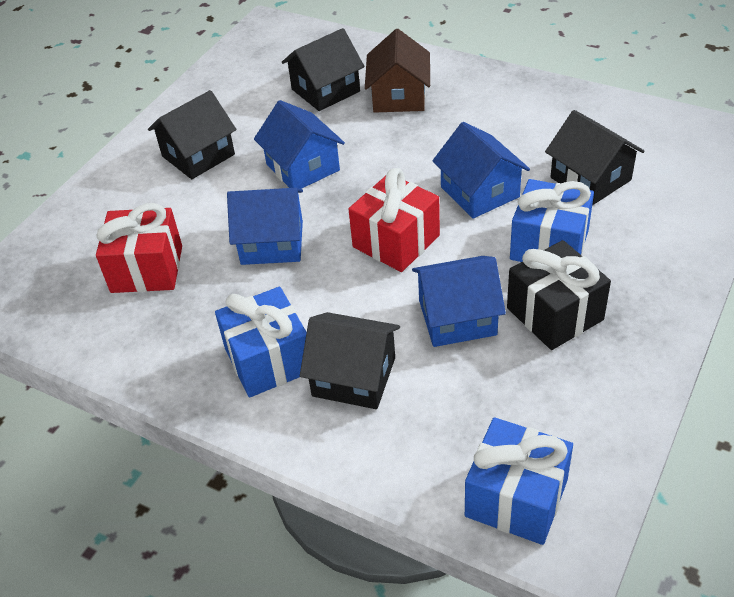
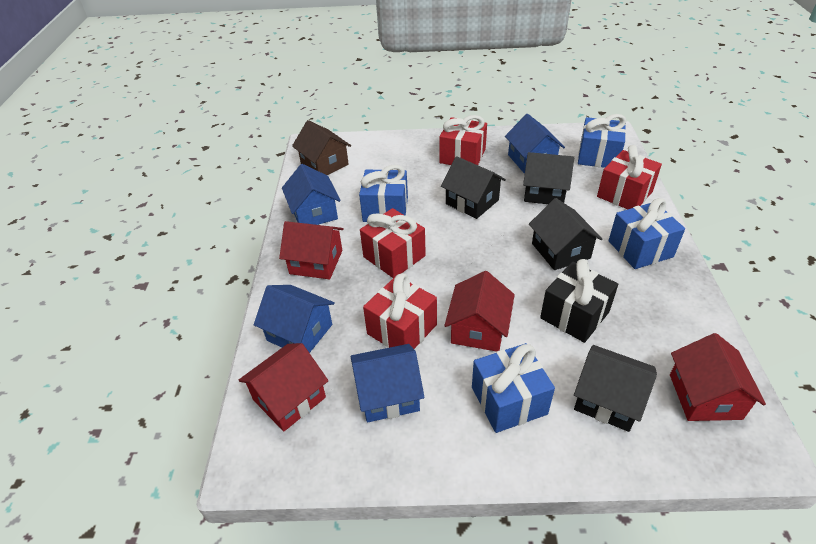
blue gift: [215,287,307,398] [465,417,573,545] [510,179,594,262] = 3 -> [359,165,408,222] [472,343,555,433] [578,114,626,168] [609,198,685,269] = 4
red gift: [96,203,182,293] [349,168,440,272] = 2 -> [360,208,426,278] [363,273,437,349] [439,115,487,165] [597,145,662,209] = 4
red house: none = 0 -> [239,343,329,431] [279,221,344,279] [444,271,515,352] [670,333,766,421] = 4

